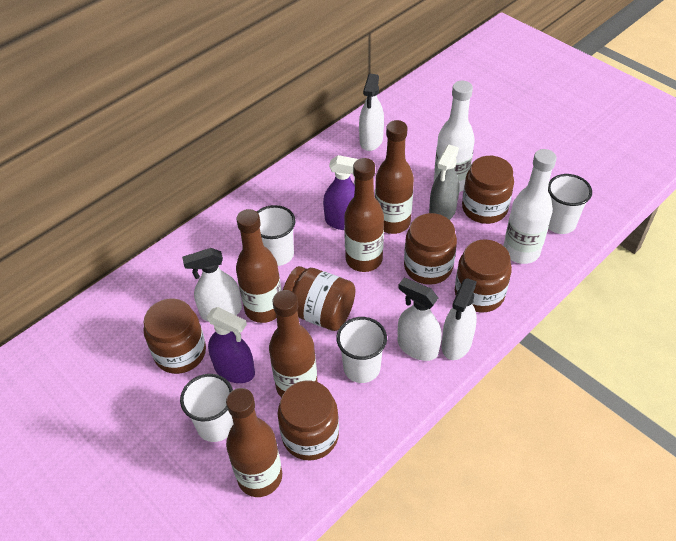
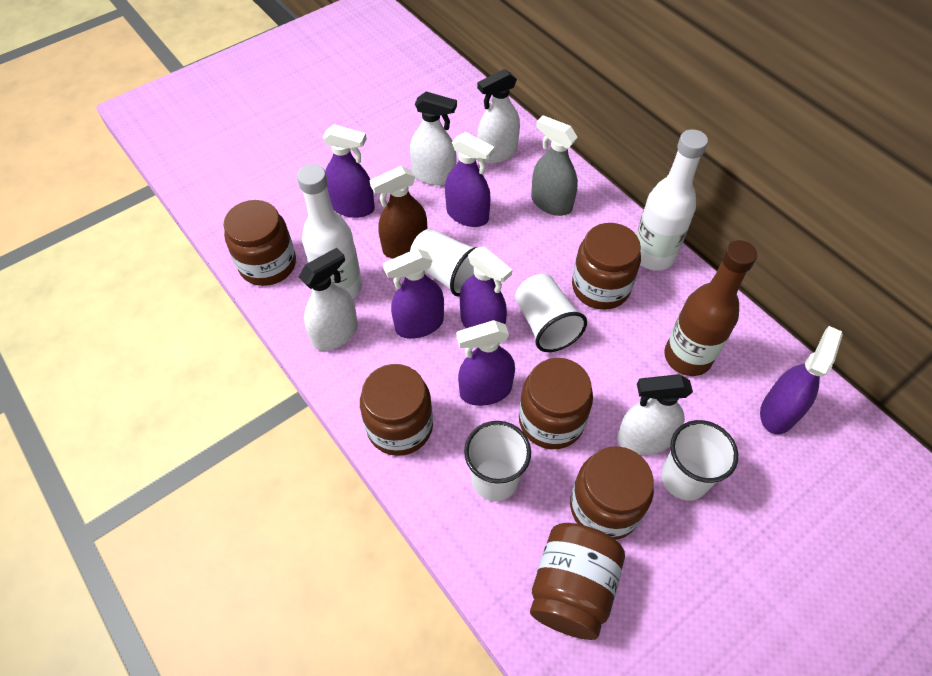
brown bottle: [226,388,282,497] [236,209,282,323] [269,290,318,397] [344,158,384,272] [375,120,414,234] = 5 -> [664,240,757,376] = 1
brown spray bottle: none = 0 -> [370,166,427,258] = 1
purple spray bottle: [206,307,255,383] [323,155,358,230] = 2 -> [323,124,375,218] [383,249,444,339] [445,132,494,227] [456,320,515,406] [460,247,512,328] [760,326,843,434] = 6

